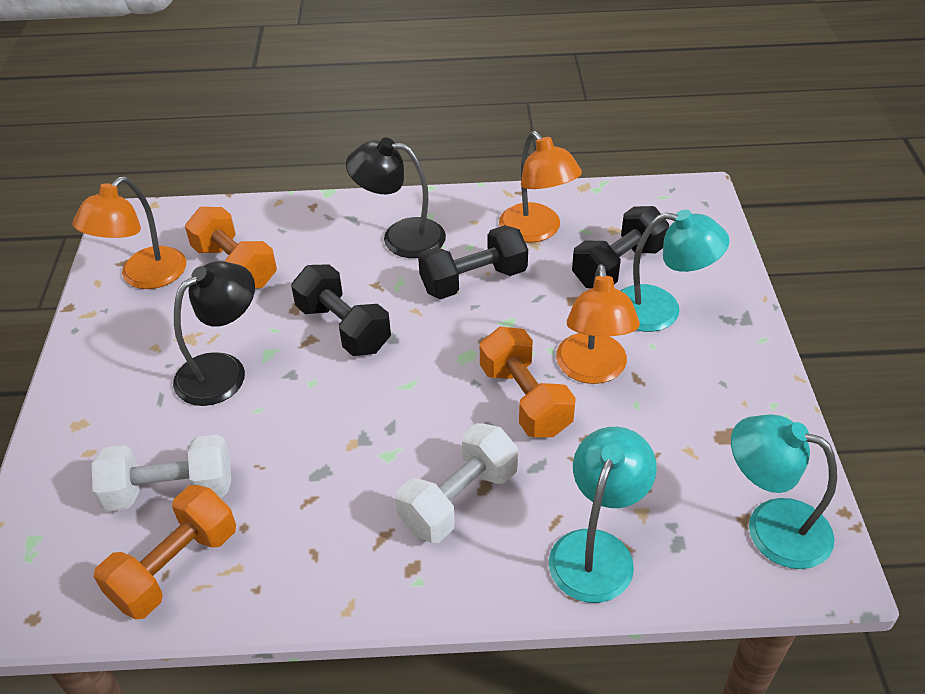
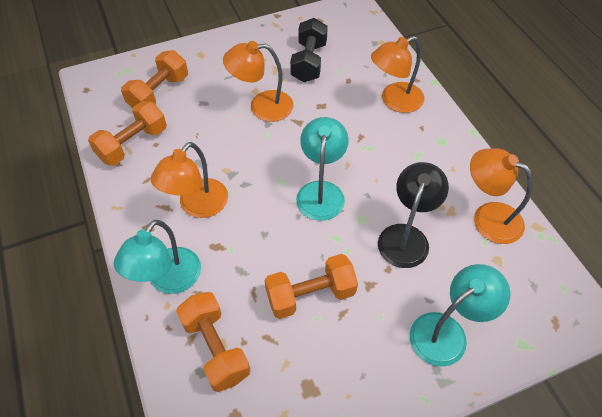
black dumbbell: [291,264,391,356] [418,225,528,299] [572,206,669,289] = 3 -> [290,18,328,82] = 1
black lamp: [173,261,255,406] [346,138,446,258] = 2 -> [378,162,449,268] = 1
orange dumbbell: [93,485,236,620] [185,207,277,289] [480,327,576,437] = 3 -> [88,101,167,166] [121,50,188,108] [176,292,250,392] [265,254,358,319] = 4
orange lamp: [73,177,186,289] [499,131,582,243] [556,264,640,384] = 3 -> [150,142,228,218] [223,41,294,122] [371,36,424,113] [470,148,533,244] = 4
white dumbbell: [92,435,231,511] [395,423,518,543] = 2 -> none = 0

